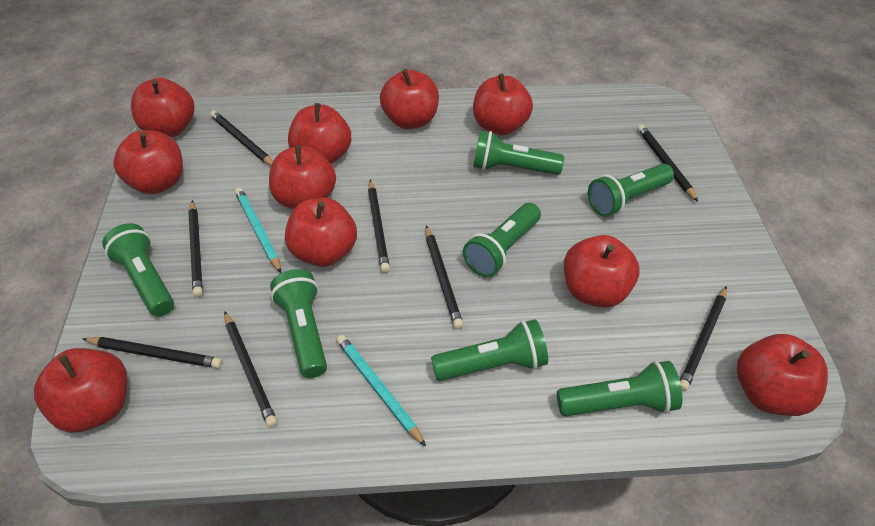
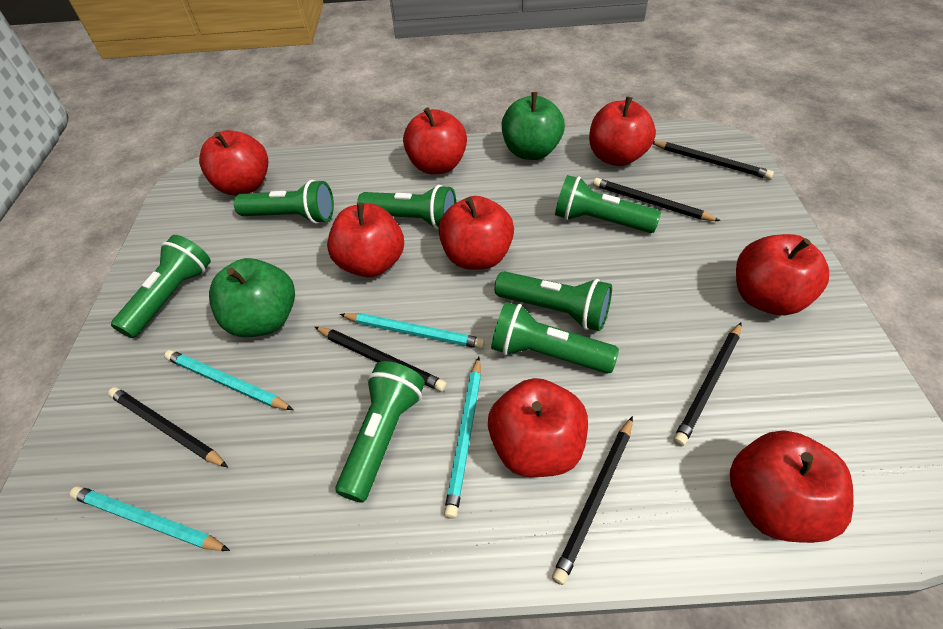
black pencil: [82,337,222,368] [188,200,203,297] [210,110,273,166] [224,311,277,428] [368,180,390,273] [426,226,464,329] [638,124,698,202] [680,286,727,391] = 8 -> [108,387,228,467] [315,327,447,392] [552,416,633,585] [593,178,721,221] [653,141,774,179] [673,323,741,446] = 6
green apple: none = 0 -> [209,258,295,337] [502,92,565,160] = 2
red apple: [34,348,128,433] [113,130,183,194] [131,78,194,137] [269,145,336,209] [285,197,357,267] [288,103,351,164] [380,69,439,129] [473,74,533,135] [564,235,640,308] [737,334,828,416] = 10 -> [199,130,268,196] [327,202,404,277] [403,107,467,174] [439,196,514,270] [488,378,588,477] [589,96,656,166] [730,430,853,543] [736,234,829,315] = 8
turquoise pencil: [235,188,281,273] [336,335,426,447] = 2 -> [70,486,230,551] [164,350,294,410] [340,313,485,349] [444,357,481,519] = 4

